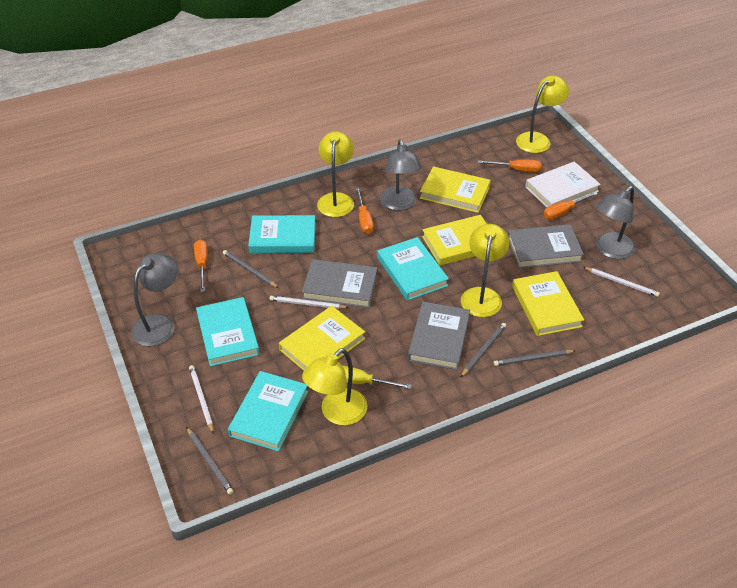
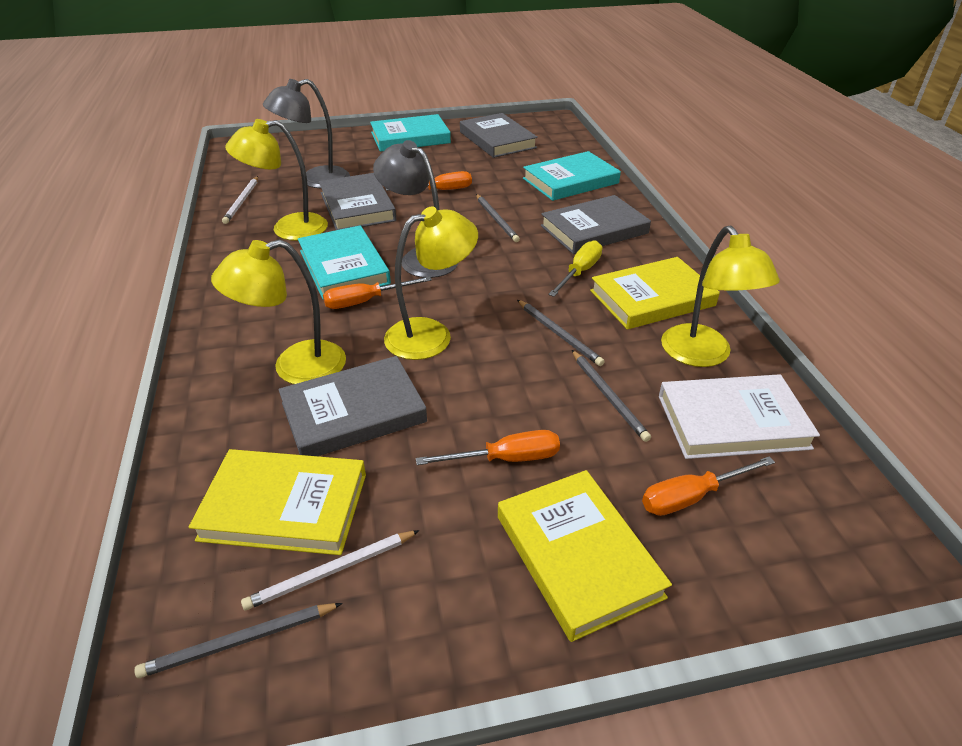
grey book: [302,259,377,308] [408,302,470,370] [508,224,584,268] = 3 -> [278,356,427,456] [319,173,396,230] [460,113,538,158] [541,195,651,254] = 4
grey lamp: [131,253,178,346] [380,139,422,210] [596,186,635,259] = 3 -> [263,79,350,189] [373,140,458,278] = 2
turquoise book: [196,297,260,367] [228,371,308,452] [248,215,316,253] [377,237,449,301] = 4 -> [298,225,391,300] [370,114,451,152] [523,151,621,201] = 3
white pencil: [189,365,214,433] [269,296,349,309] [583,267,660,297] = 3 -> [222,176,258,224] [241,530,420,610] = 2
yellow book: [279,306,365,371] [420,166,491,213] [422,215,487,266] [512,271,584,336] = 4 -> [189,449,366,555] [498,470,672,642] [590,257,720,330] = 3

